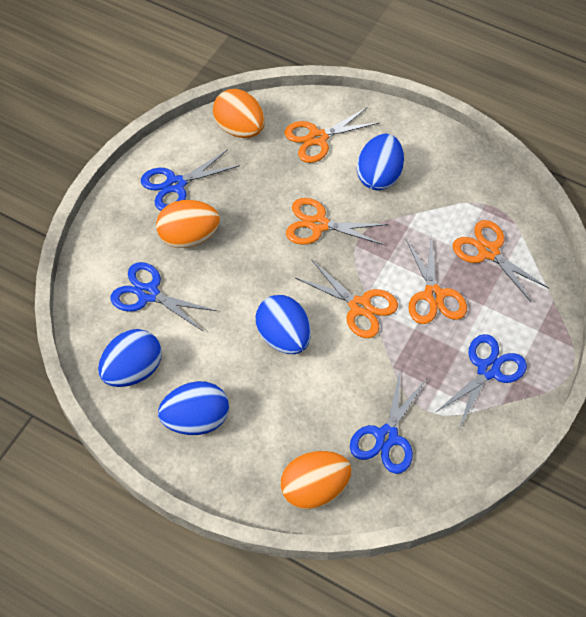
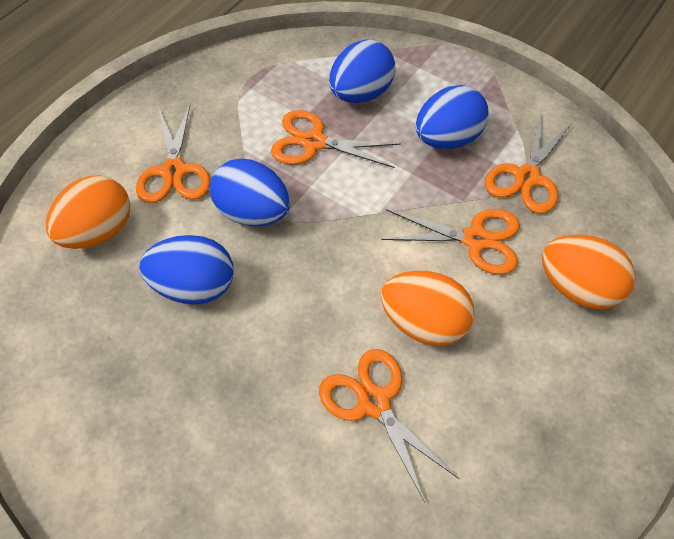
blue scissors: [110,262,217,332] [141,149,240,210] [350,372,426,474] [435,334,527,429] = 4 -> none = 0

